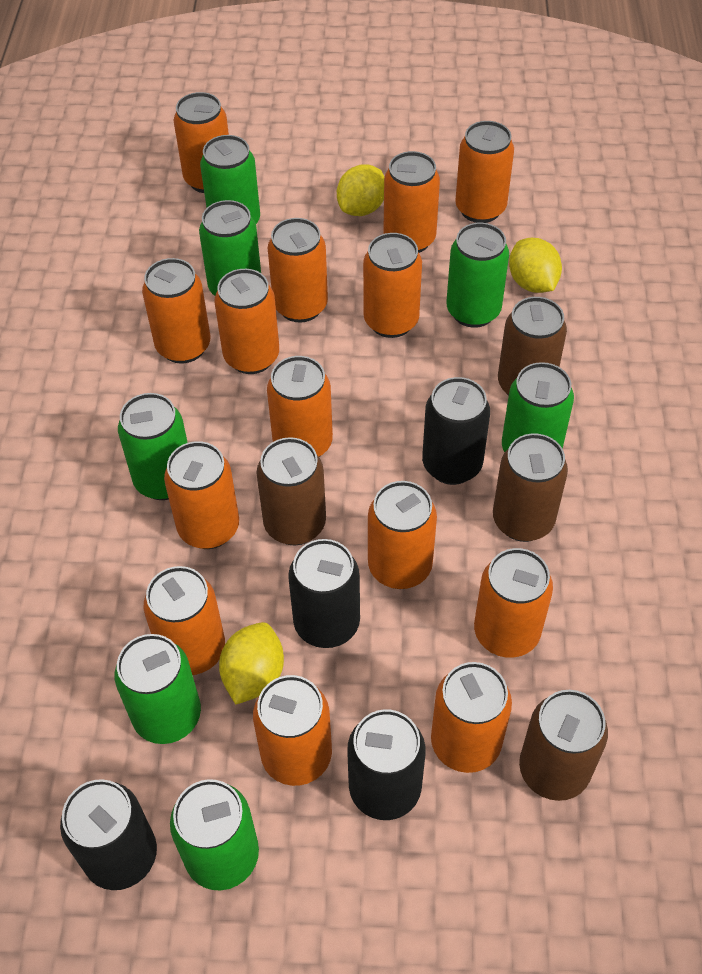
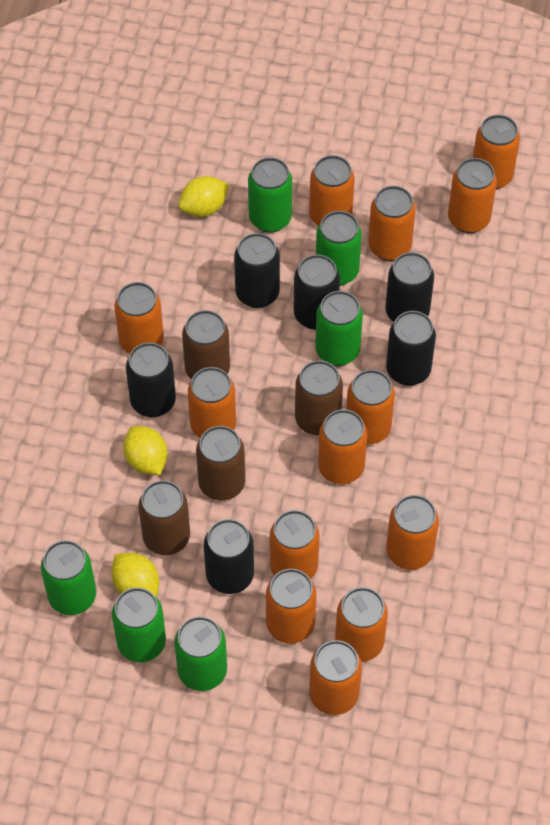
black can: [60,779,157,890] [288,539,360,648] [347,709,426,820] [422,377,490,485] = 4 -> [126,342,176,417] [204,519,254,594] [234,233,280,308] [294,255,340,330] [386,252,434,322] [386,311,436,386] = 6
green can: [115,634,201,744] [118,393,188,500] [170,779,259,890] [199,200,261,296] [200,135,260,224] [446,223,509,328] [502,362,574,452] = 7 -> [41,540,96,615] [112,588,166,662] [174,616,227,691] [248,157,292,233] [315,291,363,366] [316,211,362,286] = 6
orange can: [142,258,210,364] [144,566,225,675] [164,441,239,549] [174,92,229,193] [214,269,279,374] [253,675,332,786] [267,356,333,457] [268,218,328,323] [363,233,422,338] [368,481,437,589] [383,151,440,253] [431,662,512,773] [455,121,514,223] [474,548,553,658] = 14 -> [115,282,164,354] [188,367,236,438] [266,569,316,643] [270,510,319,579] [309,155,355,226] [309,640,362,715] [318,409,367,484] [335,587,388,662] [346,369,395,444] [368,186,416,261] [386,495,439,570] [448,158,497,233] [473,115,520,190] = 13

